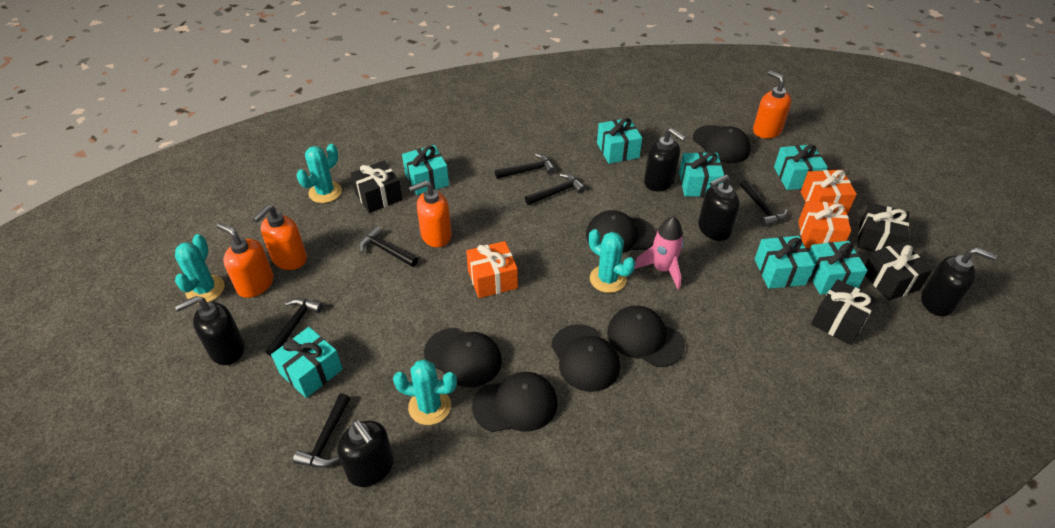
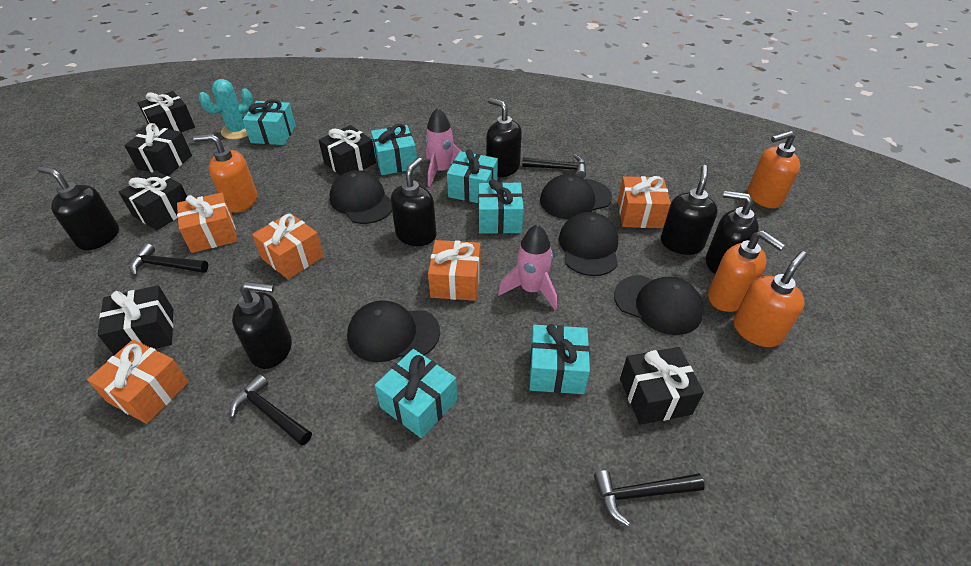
black cap: [424,328,502,387] [472,372,558,432] [551,325,620,392] [586,210,656,253] [607,306,685,367] [693,125,751,163] = 6 -> [329,170,392,224] [347,300,440,362] [540,175,612,219] [559,212,618,276] [614,275,704,335] = 5
black gift: [350,161,403,213] [811,279,878,345] [857,203,909,252] [865,242,932,301] = 4 -> [98,285,173,355] [119,171,187,231] [124,123,192,176] [138,91,195,132] [319,125,376,175] [620,347,704,425] = 6
black hammer: [266,298,323,357] [293,393,350,468] [359,226,418,267] [495,154,556,179] [525,174,586,205] [740,179,788,227] = 6 -> [129,243,208,276] [230,374,312,445] [522,154,586,178] [594,470,705,526] = 4
black soap dispenser: [175,296,245,365] [337,420,394,487] [644,128,686,191] [698,175,740,241] [921,247,997,316] = 5 -> [38,166,119,250] [232,282,292,369] [391,157,436,246] [486,98,522,177] [661,165,718,255] [706,191,759,274] = 6
orange gift: [466,241,518,298] [798,201,851,248] [801,170,857,214] = 3 -> [87,339,189,424] [177,192,237,253] [252,213,324,280] [428,240,481,301] [618,176,671,228] = 5
pink rocket: [634,216,684,289] = 1 -> [425,107,462,187] [498,224,557,310] = 2
turquoise cactus: [175,234,224,304] [297,144,342,203] [393,360,457,425] [589,229,635,293] = 4 -> [198,79,253,140] = 1
turquoise gift: [271,327,343,398] [402,145,449,195] [597,118,642,164] [679,152,724,197] [755,236,814,289] [774,144,828,190] [809,241,868,295] = 7 -> [243,99,296,145] [371,124,418,175] [375,349,457,438] [447,149,498,203] [478,179,524,234] [529,324,590,394] = 6

